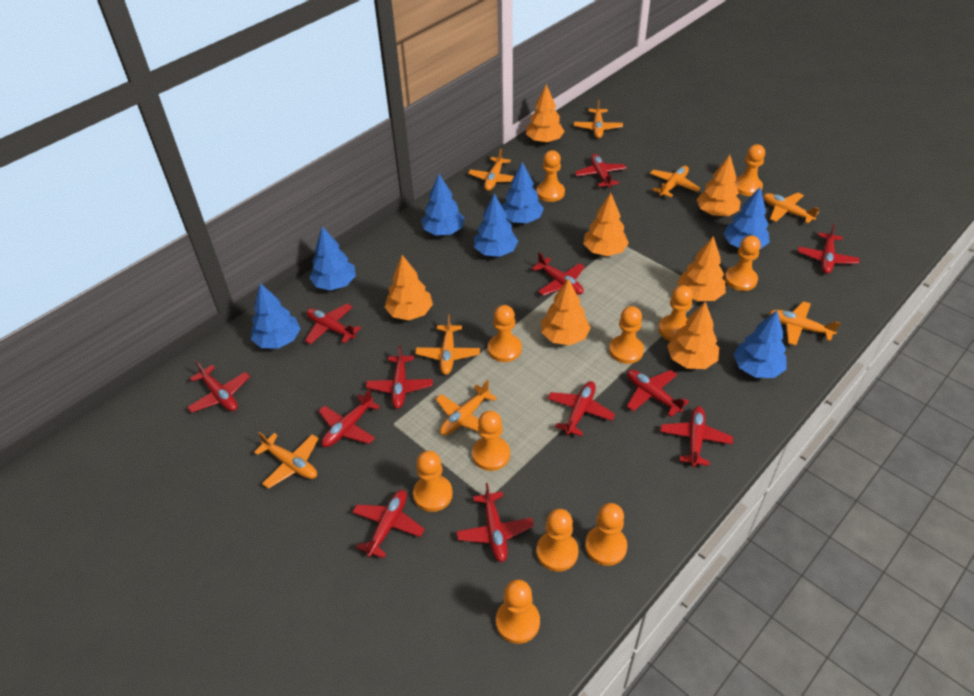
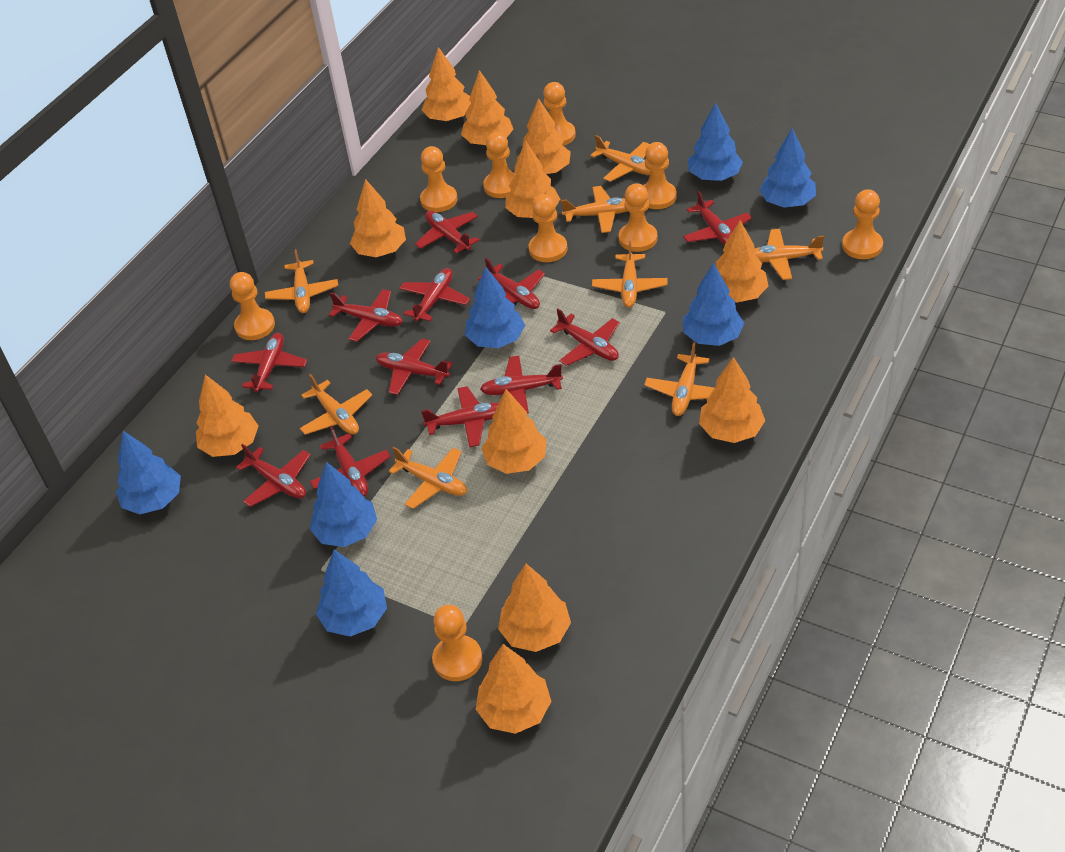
orange pawn: [413,451,453,512] [472,411,510,471] [488,305,522,362] [496,579,540,644] [537,150,565,202] [537,509,578,572] [585,503,627,566] [609,306,644,364] [658,285,693,341] [725,235,761,291] [734,144,765,196] = 11 -> [230,272,275,340] [420,146,457,212] [432,605,482,681] [483,132,516,198] [529,194,568,262] [543,82,576,146] [619,183,657,252] [643,142,677,209] [842,189,883,259] = 9
orange tree: [385,255,433,320] [526,84,565,143] [541,278,591,345] [583,193,629,256] [667,302,719,369] [677,236,726,301] [696,155,741,216] = 7 -> [196,375,258,457] [350,179,406,257] [422,47,471,121] [461,70,513,145] [476,644,551,734] [481,389,546,474] [498,564,571,652] [505,140,560,218] [517,98,571,174] [699,357,765,443] [716,220,768,303] = 11

